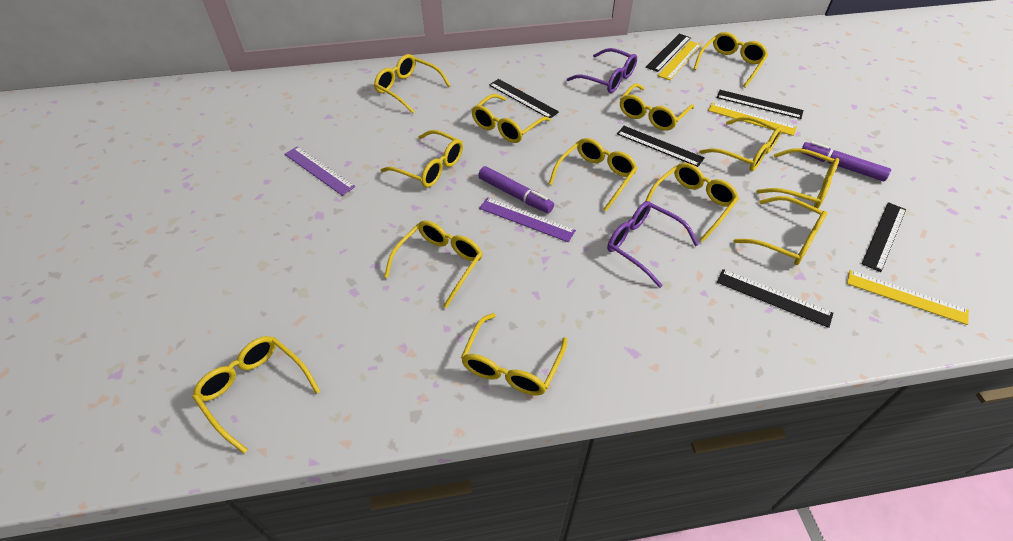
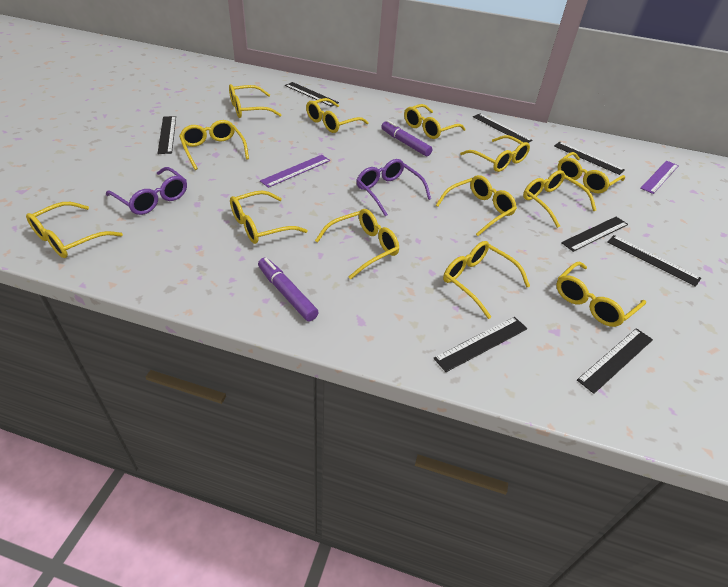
black ruler: [489,79,559,118] [617,126,705,167] [646,34,691,72] [716,90,803,119] [717,269,833,328] [862,202,906,272] = 6 -> [157,116,176,154] [285,82,339,107] [433,317,528,372] [473,113,533,143] [554,142,625,175] [561,217,628,252] [577,328,653,394] [607,235,701,287] = 8
yellow ruler: [658,41,702,80] [708,102,797,136] [847,270,969,325] = 3 -> none = 0

